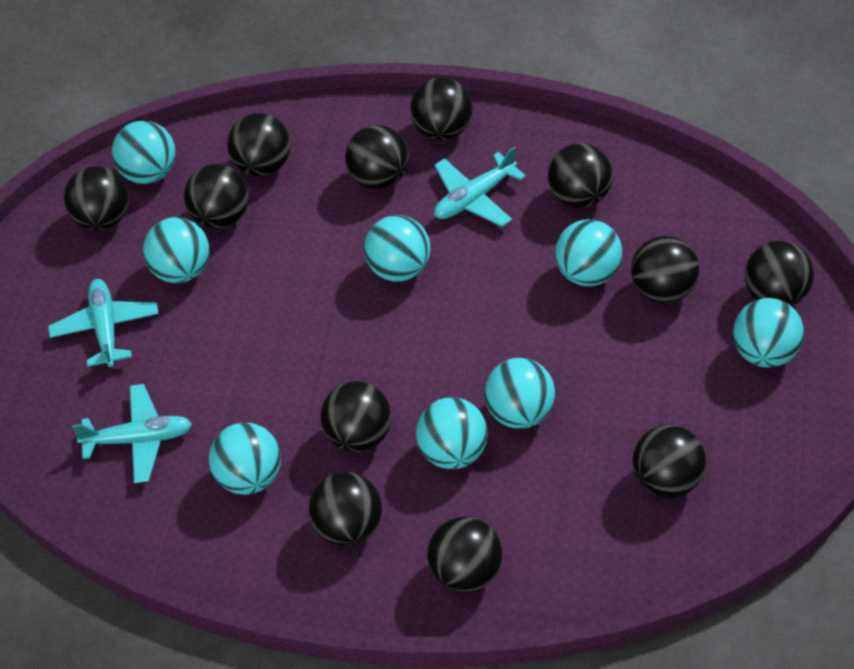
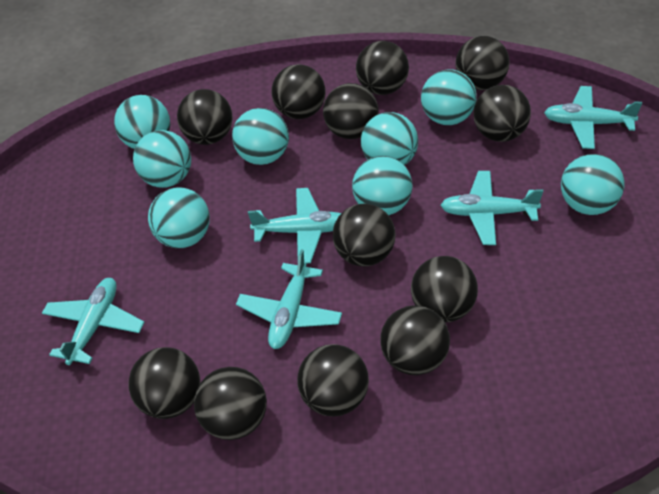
turquoise plane: [48,279,159,367] [72,384,192,483] [434,146,526,227] = 3 -> [42,278,144,365] [236,249,342,349] [248,188,341,264] [441,171,543,245] [544,86,642,149] = 5

